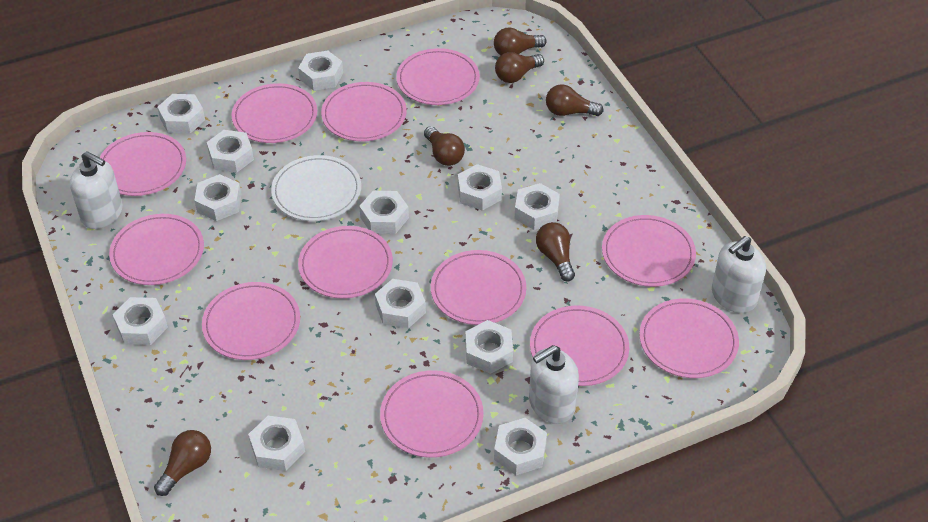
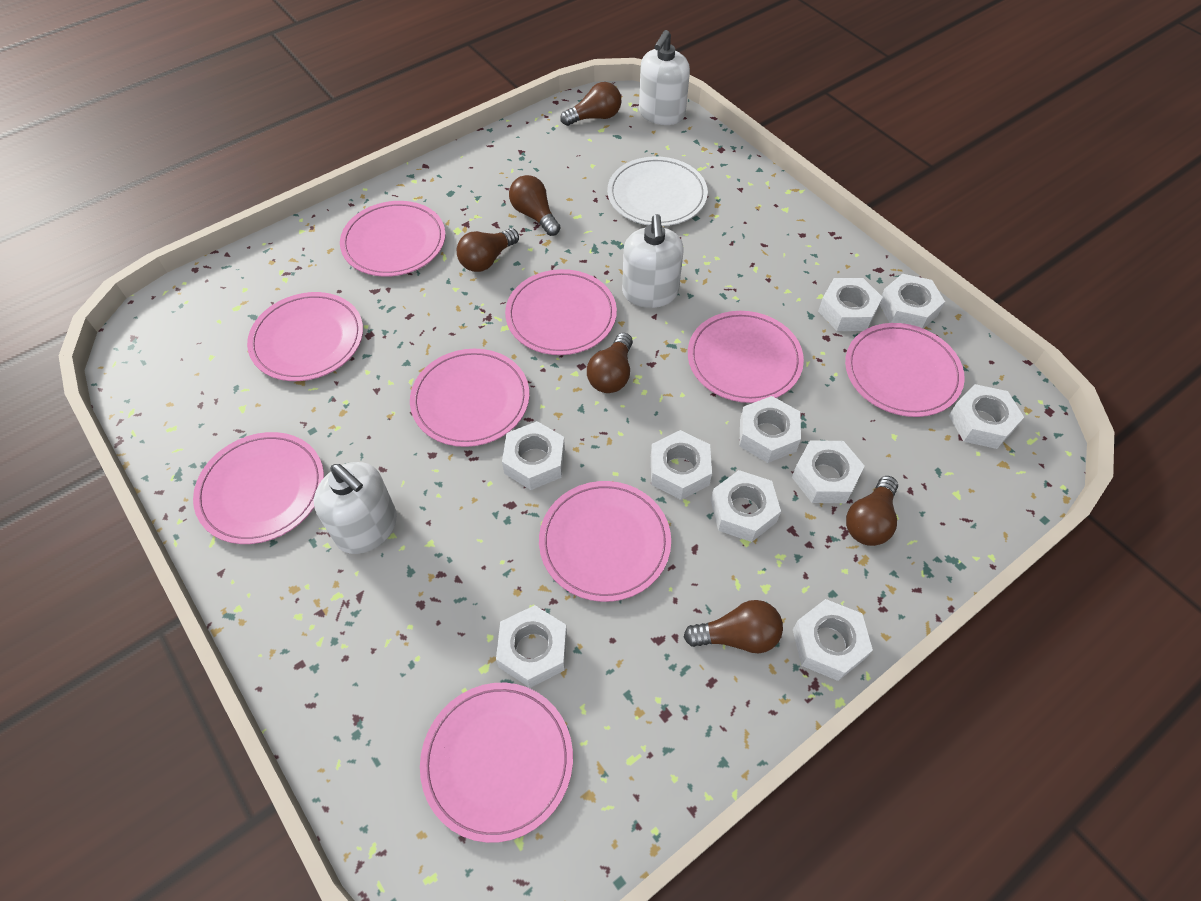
pink plate: [99,132,186,196] [109,214,204,285] [202,282,300,360] [232,83,317,143] [298,226,393,299] [321,82,407,141] [380,370,484,458] [396,48,480,105] [431,250,526,325] [530,305,629,386] [602,215,696,287] [639,299,739,378] = 12 -> [193,432,324,544] [247,292,363,381] [340,201,446,277] [410,349,529,447] [420,683,573,843] [505,269,617,355] [539,481,671,602] [688,311,804,403] [845,323,965,417] = 9
white nut: [113,297,168,345] [157,94,205,134] [194,174,241,221] [207,130,254,173] [248,416,305,471] [298,51,343,91] [359,191,409,234] [375,279,426,328] [458,164,502,211] [465,320,513,374] [494,418,547,475] [515,183,560,230] = 12 -> [496,605,567,688] [502,421,565,490] [651,430,712,500] [711,470,781,542] [739,396,801,463] [792,440,865,503] [793,599,873,681] [818,278,883,331] [880,274,945,329] [949,384,1024,449] = 10

